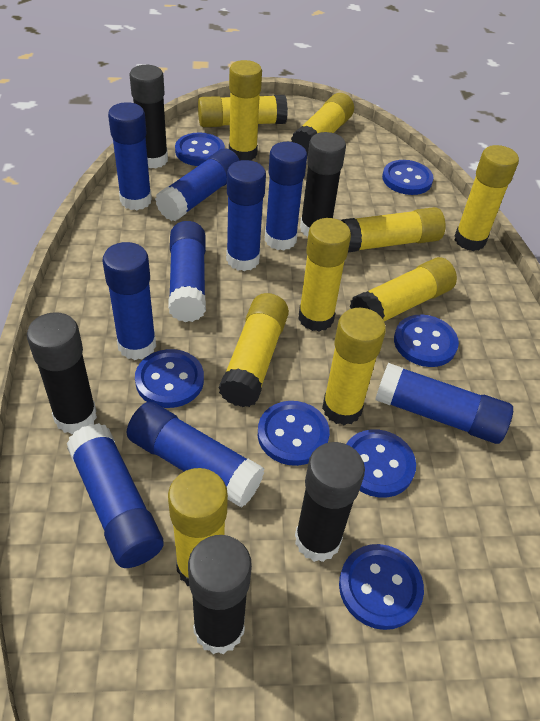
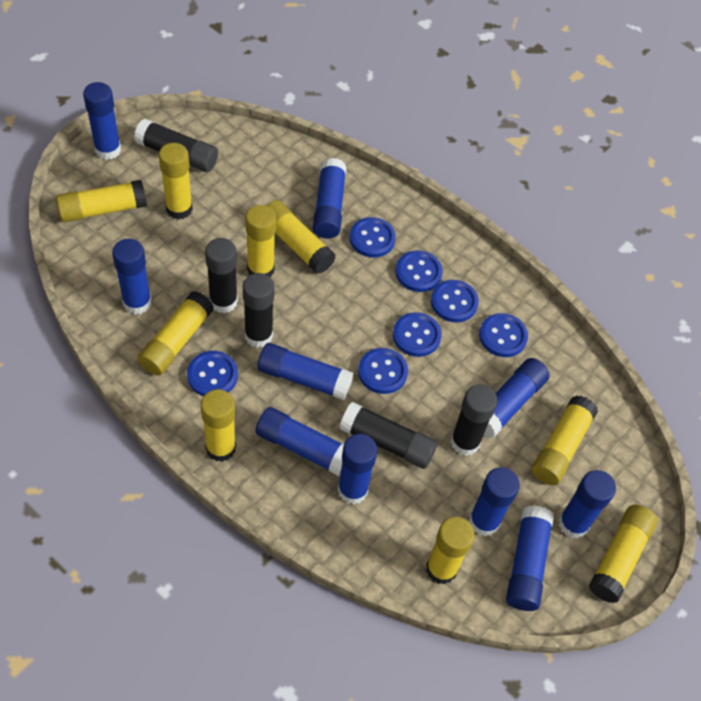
blue glue stick: [67,423,164,568] [103,242,156,360] [108,102,152,210] [127,402,265,508] [155,148,240,221] [168,221,206,322] [226,160,266,271] [265,142,307,251] [375,363,513,444] = 9 -> [83,82,121,160] [112,239,152,315] [255,407,344,476] [258,343,354,400] [313,158,347,239] [338,434,378,504] [469,467,520,536] [483,358,550,438] [506,505,554,611] [558,470,616,539] = 10
yellow glue stick: [168,468,228,586] [198,95,288,127] [219,293,289,407] [229,60,262,161] [291,93,354,156] [298,218,351,332] [322,308,386,425] [341,207,445,252] [350,257,457,322] [455,145,519,251] = 10 -> [56,180,147,222] [137,291,214,376] [159,143,193,219] [201,389,236,462] [246,205,276,277] [267,200,336,274] [426,517,475,584] [532,396,598,485] [588,504,658,603] = 9

